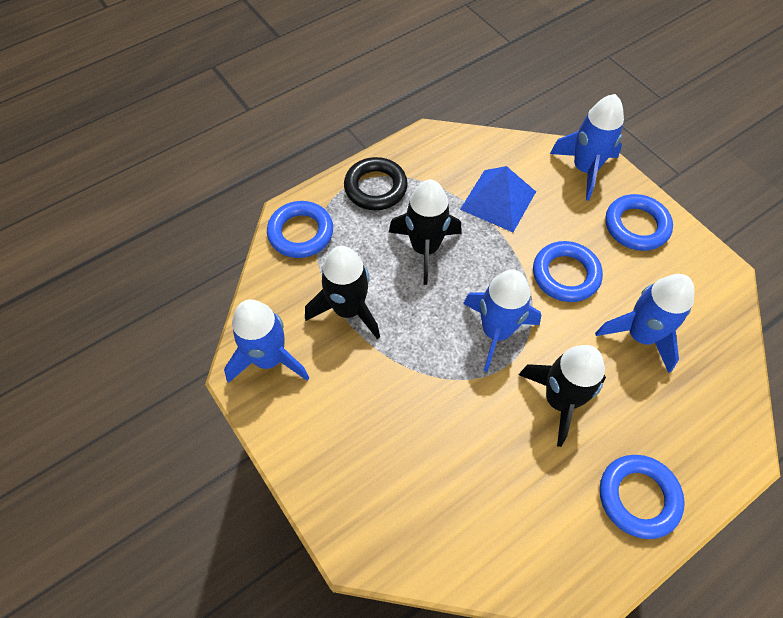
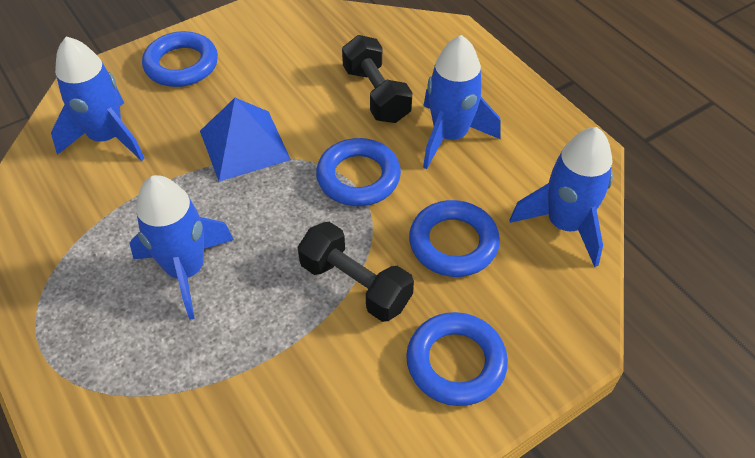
black dumbbell: none = 0 -> [298,222,414,322] [342,35,412,123] = 2
black ring: [344,157,408,210] = 1 -> none = 0
black rocket: [305,246,380,340] [389,180,462,285] [519,345,606,447] = 3 -> none = 0

